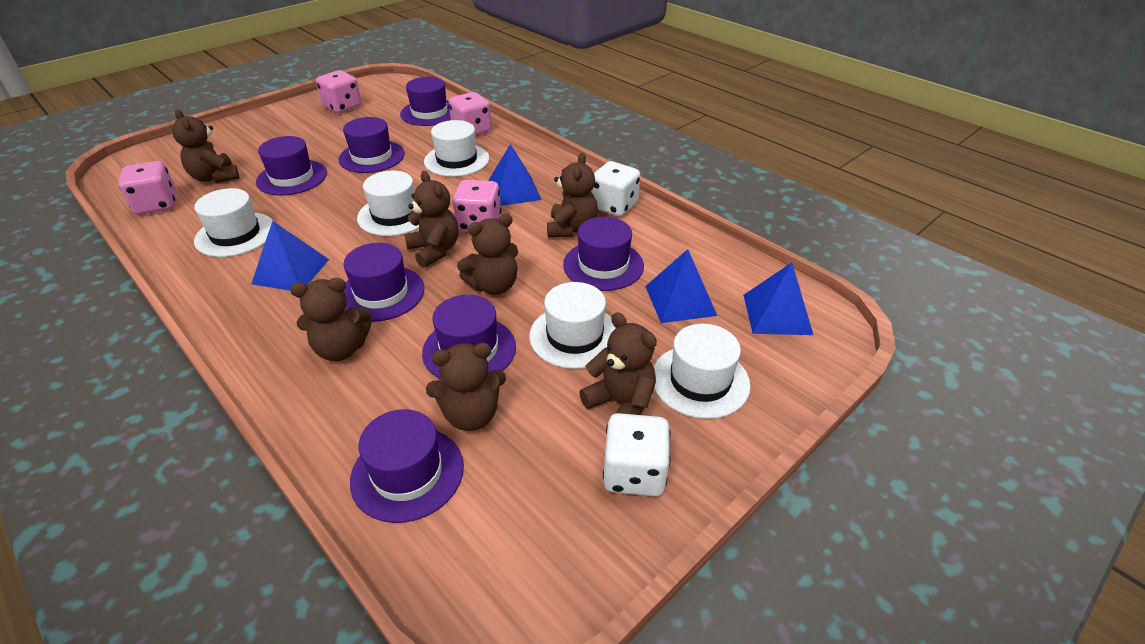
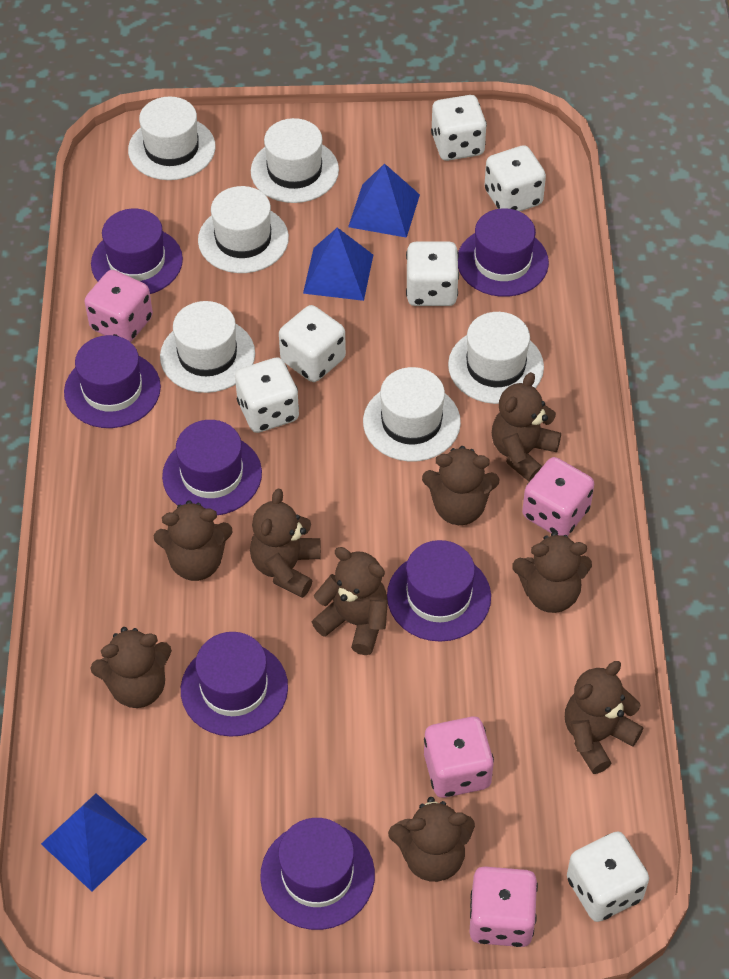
blue pyramid: [251,221,329,291] [488,144,541,206] [645,249,717,323] [743,263,813,335] = 4 -> [41,793,147,892] [303,227,373,301] [348,163,420,238] = 3
brown teddy bear: [172,109,239,183] [290,278,372,361] [404,171,458,268] [426,343,506,431] [457,213,518,295] [547,153,598,238] [579,312,657,415] = 7 -> [91,627,172,708] [154,500,233,581] [250,489,321,598] [312,547,388,655] [388,797,475,882] [422,446,499,525] [492,372,561,482] [512,532,592,613] [565,661,643,774] = 9
white dice: [591,161,640,216] [603,413,671,497] = 2 -> [235,357,299,433] [279,305,346,382] [406,242,459,306] [431,95,487,161] [485,145,546,212] [567,831,649,922] = 6
white hat: [194,188,273,257] [357,171,419,236] [424,120,489,177] [529,282,616,369] [653,324,751,419] = 5 -> [128,97,216,180] [160,301,255,393] [198,186,289,273] [251,118,339,203] [363,367,461,462] [448,312,544,404] = 6

